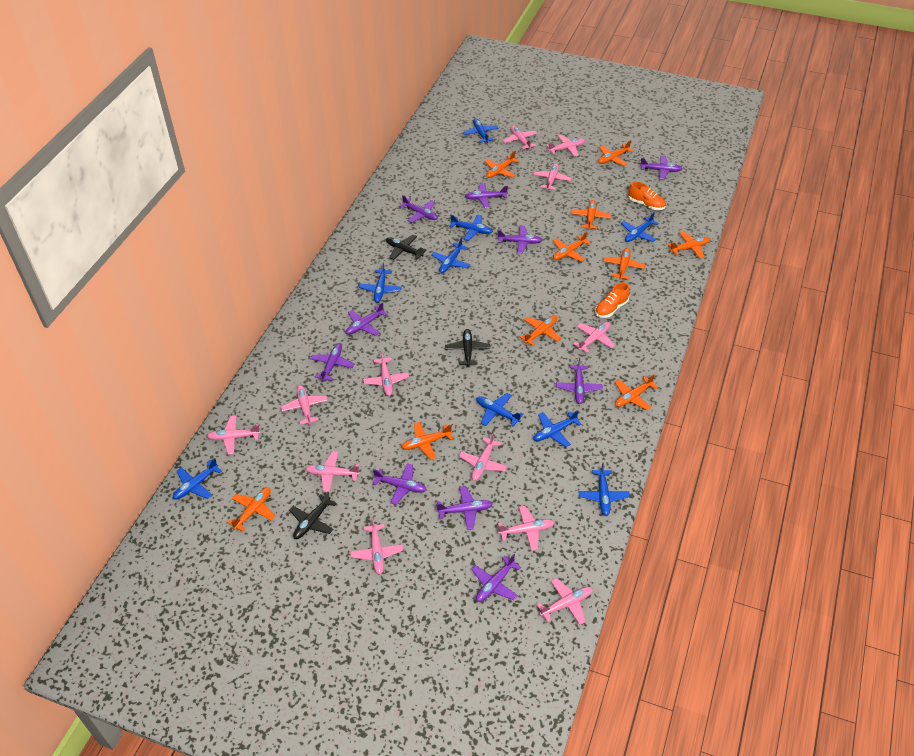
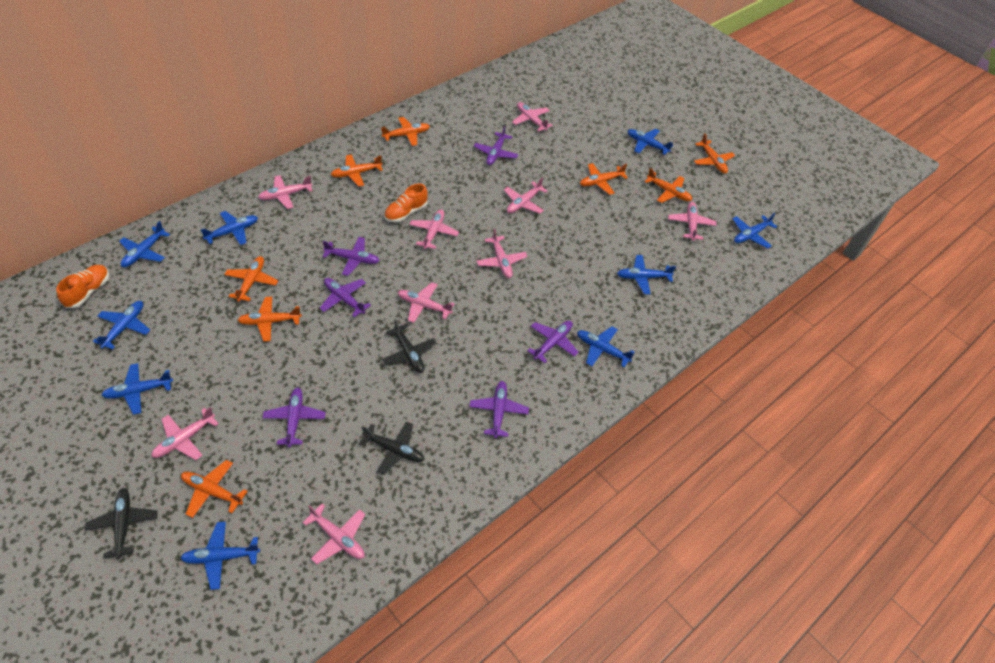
orange plane: [227,487,275,532] [401,422,453,460] [485,151,519,178] [520,315,561,346] [553,232,591,262] [571,200,611,230] [598,140,634,166] [603,248,645,280] [615,374,658,411] [668,231,710,258] = 10 -> [181,460,248,518] [224,256,278,302] [237,296,302,342] [330,154,383,187] [381,117,430,146] [580,163,628,195] [644,168,692,203] [694,133,735,174] = 8
pink plane: [207,416,261,455] [281,385,328,425] [305,451,360,492] [350,518,403,575] [363,351,409,396] [459,432,507,481] [498,506,555,551] [503,125,537,149] [533,163,572,190] [536,578,592,625] [546,135,585,157] [573,322,615,353] = 12 -> [151,407,219,460] [258,175,313,209] [303,504,365,564] [398,282,455,323] [409,209,459,249] [477,229,527,278] [504,177,548,214] [512,102,553,131] [668,202,716,241] = 9
purple plane: [310,344,354,381] [346,302,388,336] [372,463,427,505] [399,195,438,223] [436,486,493,530] [465,183,508,208] [471,554,521,602] [497,226,542,253] [556,358,603,404] [640,156,682,180] = 10 -> [263,388,326,448] [320,278,371,317] [322,237,380,276] [469,381,529,438] [474,126,518,165] [527,320,579,363] = 6

